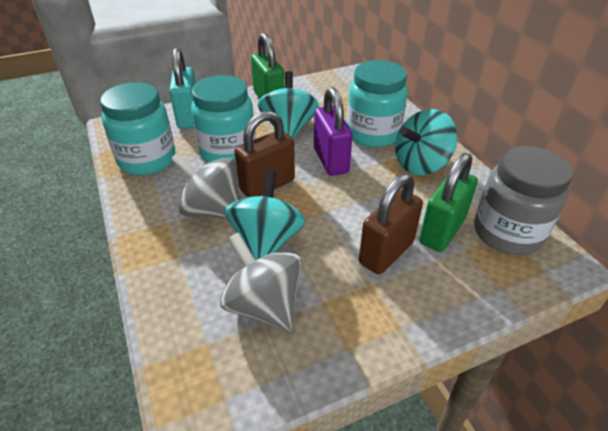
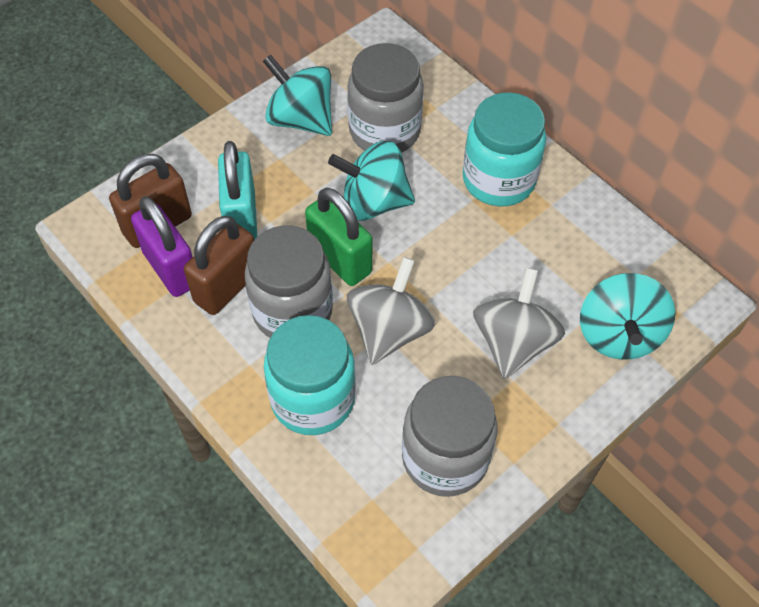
green padlock: [251,33,285,99] [419,153,478,252] = 2 -> [305,188,372,286] = 1
grey jar: [474,146,573,255] = 1 -> [245,225,333,338] [347,43,424,153] [402,376,498,497] = 3
turquoise jar: [100,82,175,175] [191,75,256,163] [347,60,408,147] = 3 -> [264,315,356,435] [463,92,546,206] = 2

